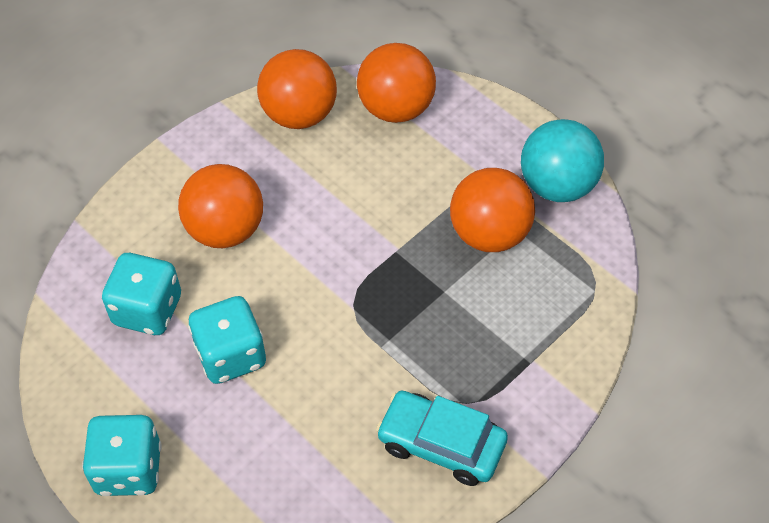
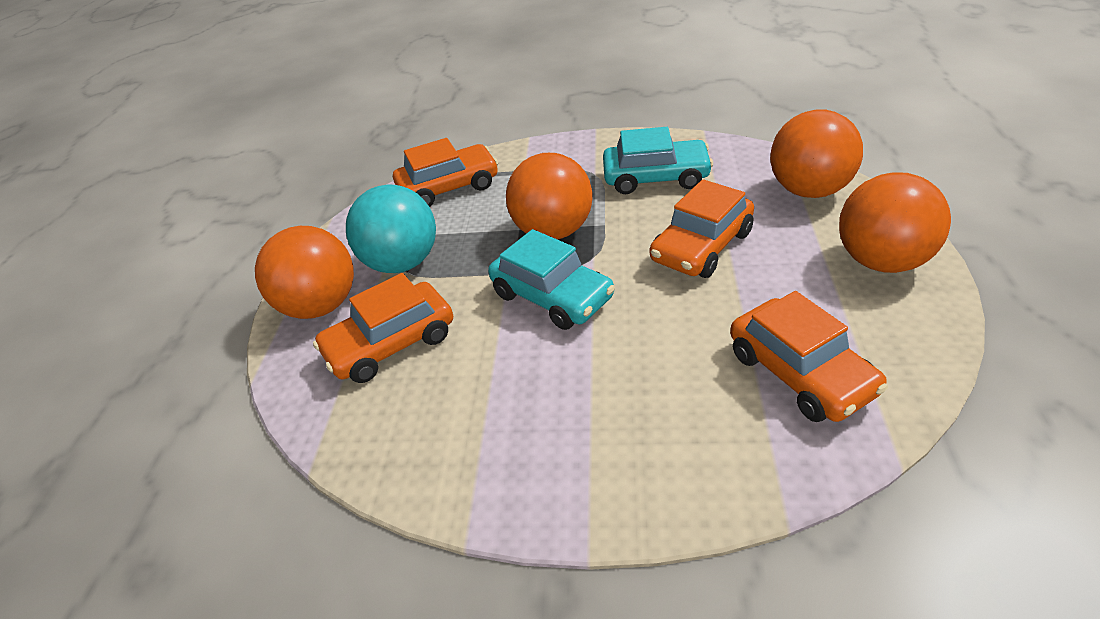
orange car: none = 0 -> [313,273,453,383] [393,138,498,207] [650,179,754,278] [730,291,888,422] = 4
turquoise car: [376,391,508,486] = 1 -> [488,229,615,330] [603,127,713,194] = 2
turquoise dice: [82,415,162,496] [102,253,181,335] [188,296,266,384] = 3 -> none = 0

